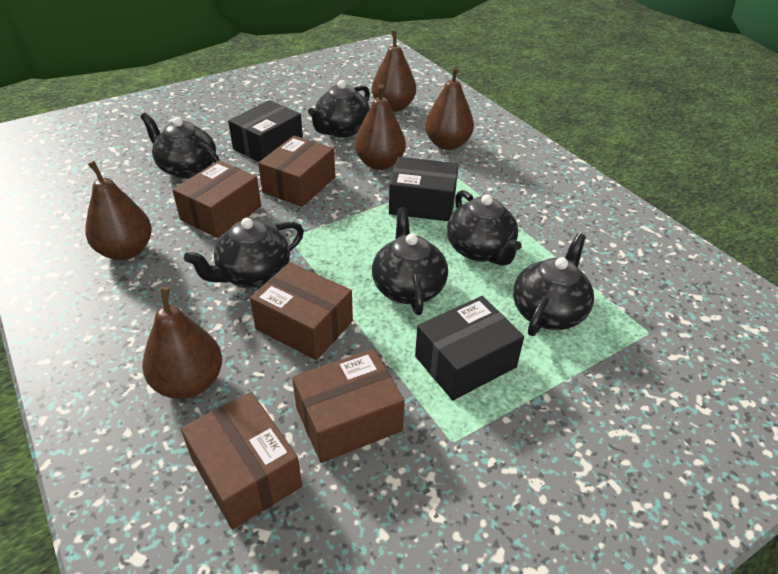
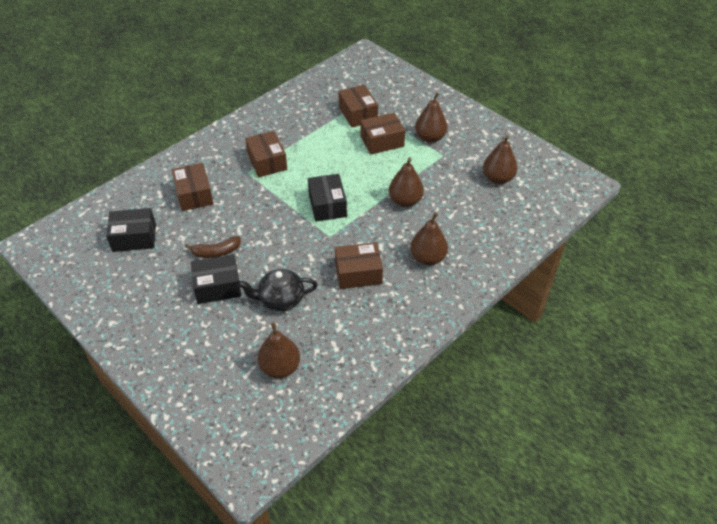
black teapot: [140,113,219,179] [184,218,304,288] [308,80,370,137] [372,207,448,315] [447,190,522,266] [513,233,594,336] = 6 -> [238,269,318,311] = 1
brown banana: none = 0 -> [185,236,241,258] = 1

